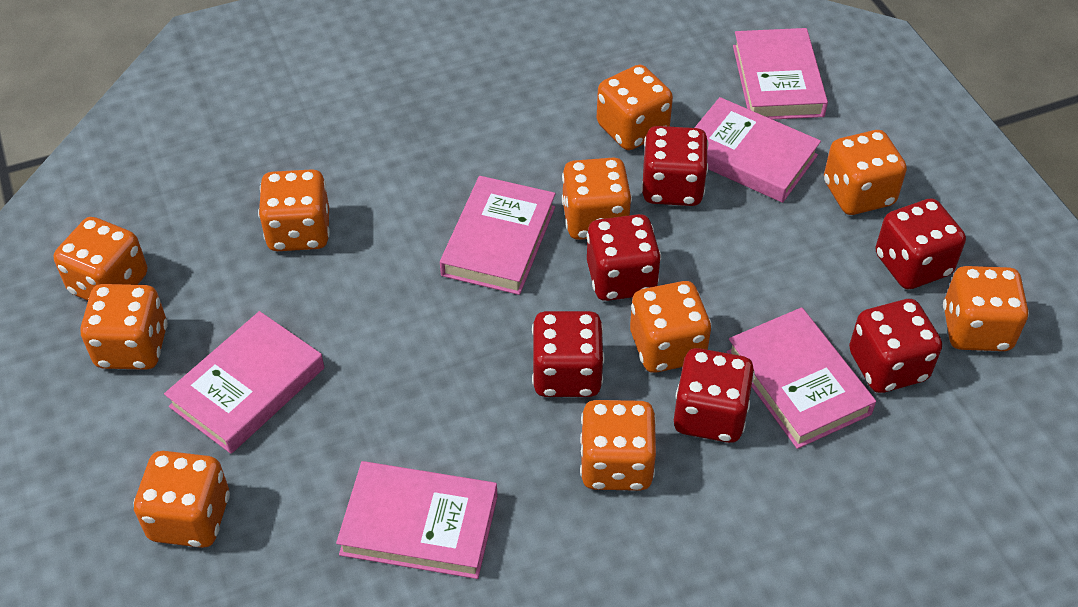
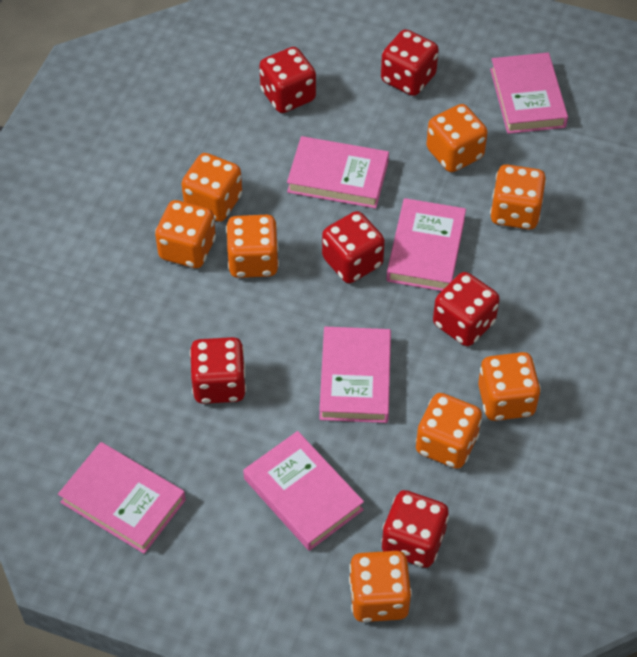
orange dice: [54,217,147,301] [80,284,168,370] [133,451,230,548] [258,169,330,251] [562,157,632,240] [580,400,656,491] [597,65,673,150] [630,281,712,373] [824,130,907,215] [943,266,1029,351] = 10 -> [155,200,216,268] [182,153,242,222] [226,215,279,278] [349,551,412,622] [416,393,482,469] [426,104,488,172] [478,352,541,421] [490,165,546,230] = 8

